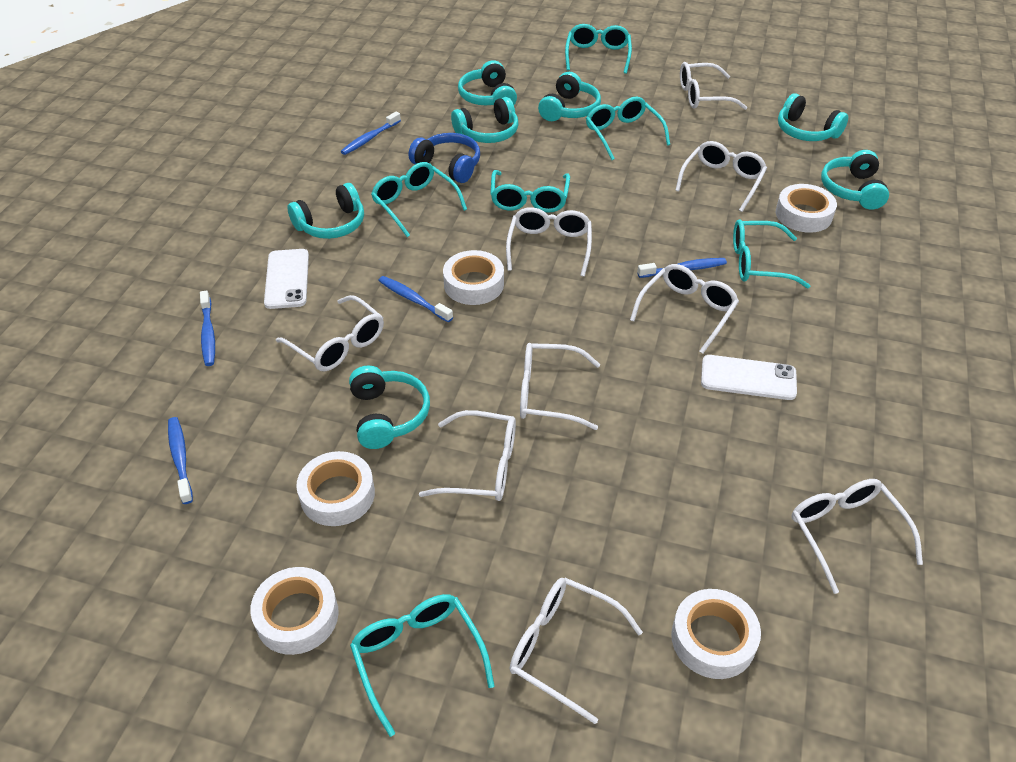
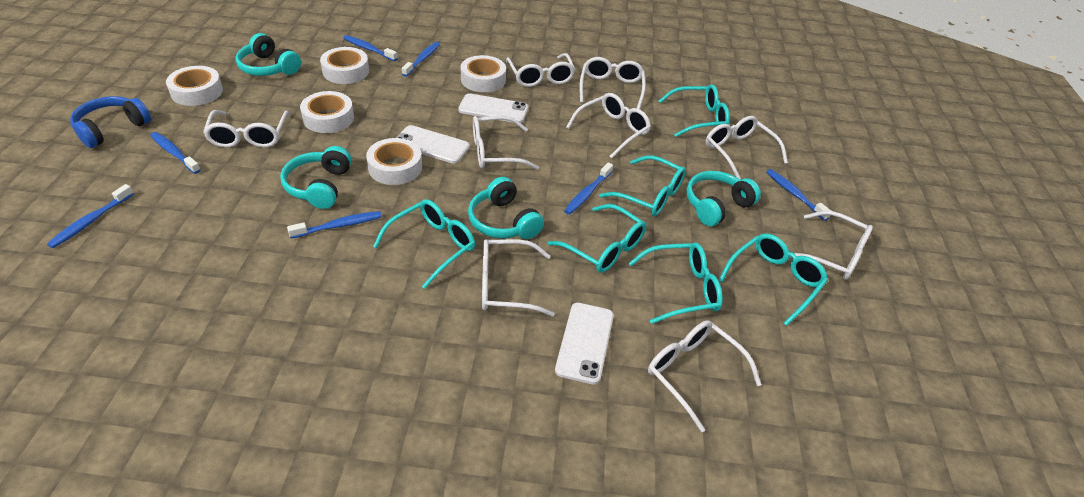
blue toothbrush: [168,417,193,504] [200,290,215,366] [341,112,401,155] [378,276,453,322] [637,258,727,278] = 5 -> [47,184,134,248] [150,132,201,174] [287,211,382,238] [343,35,398,61] [402,42,440,77] [564,162,613,215] [766,169,831,221] = 7
turquoise headphones: [288,183,364,239] [349,366,430,449] [451,97,519,143] [458,60,517,105] [538,72,601,121] [778,93,848,141] [821,150,889,210] = 7 -> [236,33,301,76] [280,146,352,209] [468,177,544,239] [686,171,761,226] = 4
white phone: [264,249,309,309] [701,355,797,400] = 2 -> [396,125,470,164] [458,93,528,123] [555,303,614,385] = 3

